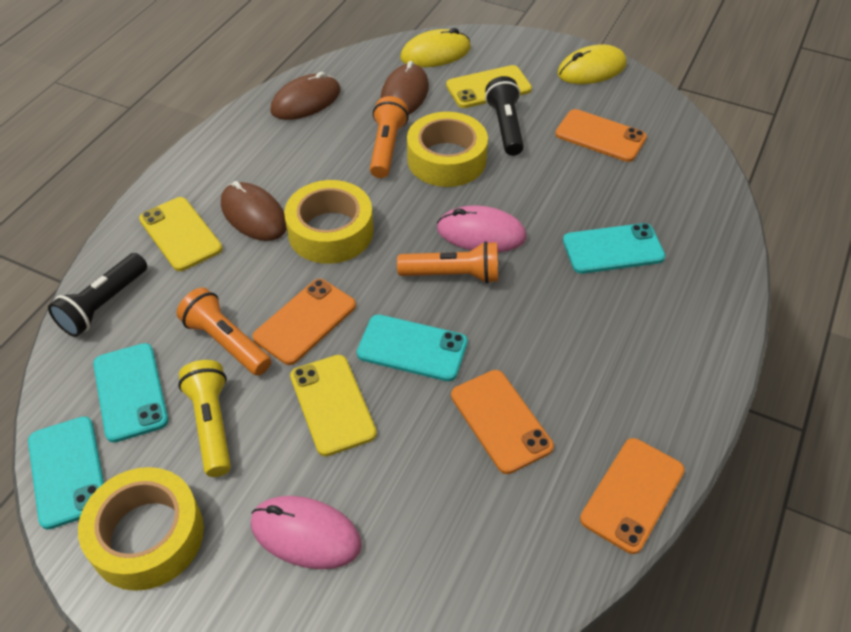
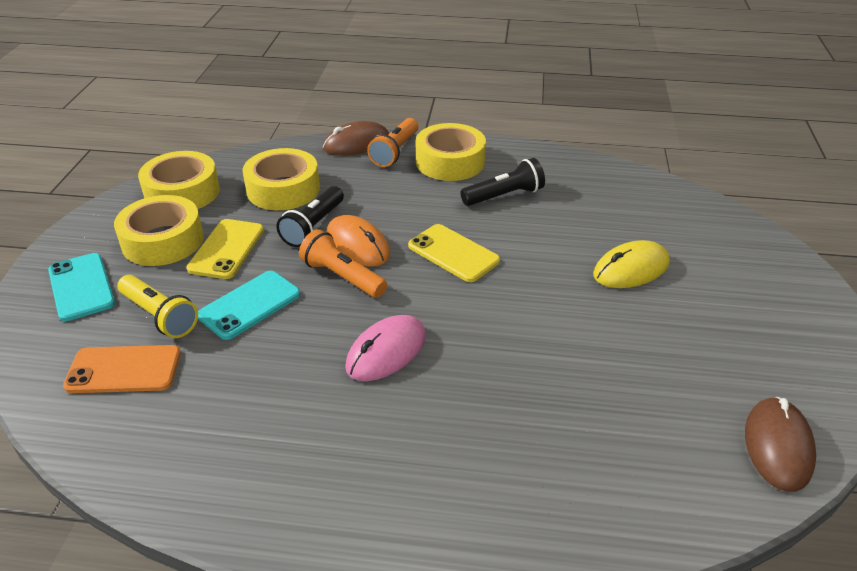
brown mouse: [221,181,287,241] [270,72,340,120] [380,61,429,115] = 3 -> [323,121,389,156] [745,397,816,492] = 2
orange flashlight: [177,287,271,376] [370,96,409,178] [397,241,498,283] = 3 -> [299,229,387,298] [367,118,418,167] = 2
orange mouse: none = 0 -> [327,215,390,267] = 1
orange phone: [253,279,356,365] [451,370,554,474] [555,109,647,162] [580,438,685,554] = 4 -> [63,345,181,393] = 1
pink mouse: [251,496,362,569] [437,205,527,252] = 2 -> [345,315,426,381] = 1
turquoise phone: [28,416,104,530] [93,343,168,443] [357,314,468,381] [563,223,665,274] = 4 -> [48,253,115,321] [198,271,300,340] = 2
yellow mouse: [400,28,471,67] [557,45,627,84] = 2 -> [593,240,670,288] = 1
yellow phone: [139,197,222,271] [290,355,377,456] [446,65,532,108] = 3 -> [187,219,264,279] [408,224,500,282] = 2
yellow tape: [78,467,204,591] [284,180,374,264] [407,112,488,187] = 3 -> [114,195,204,266] [138,151,220,209] [243,148,320,210] [416,123,486,181] = 4

